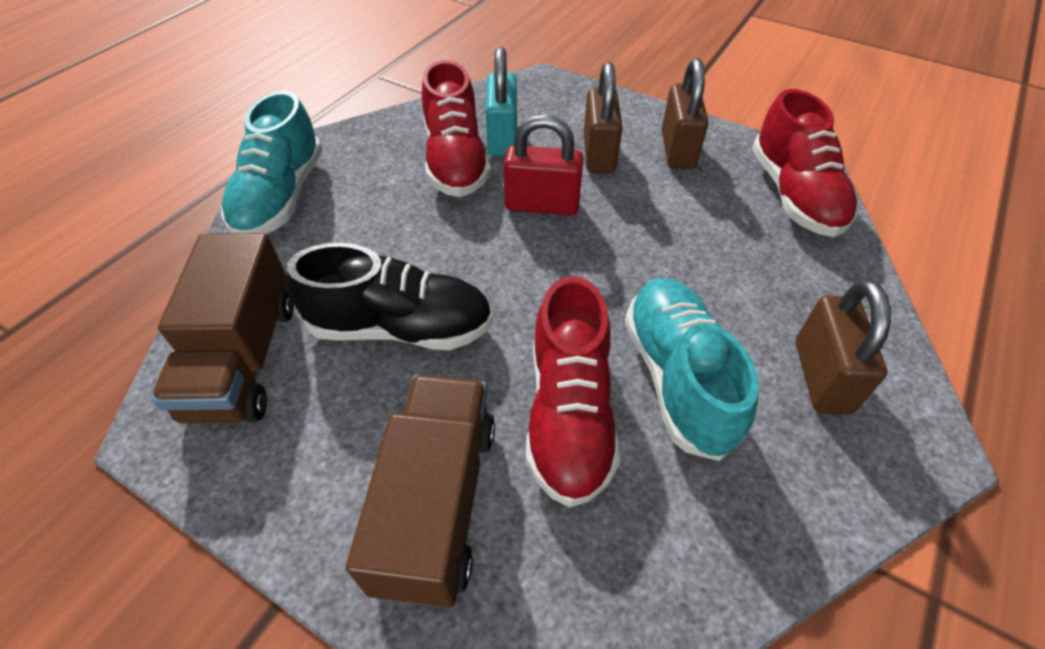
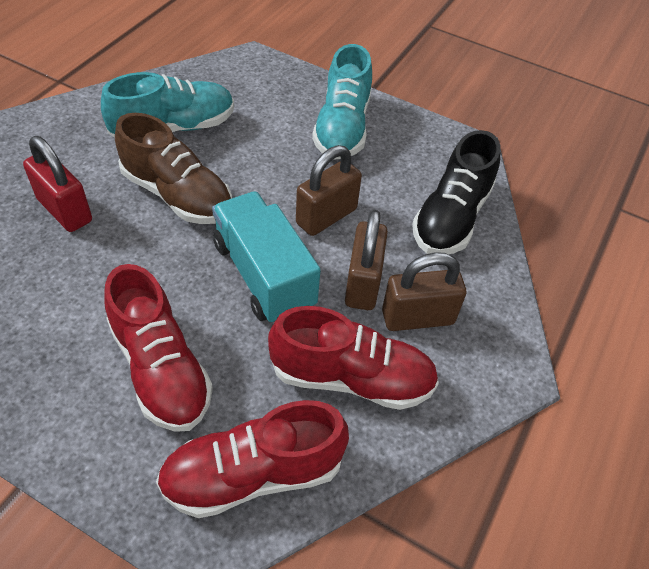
brown shoe: none = 0 -> [115,113,232,224] = 1
brown truck: [152,233,294,424] [346,375,495,608] = 2 -> none = 0
turquoise padlock: [485,47,517,156] = 1 -> none = 0
turquoise truck: none = 0 -> [212,191,321,322] = 1

